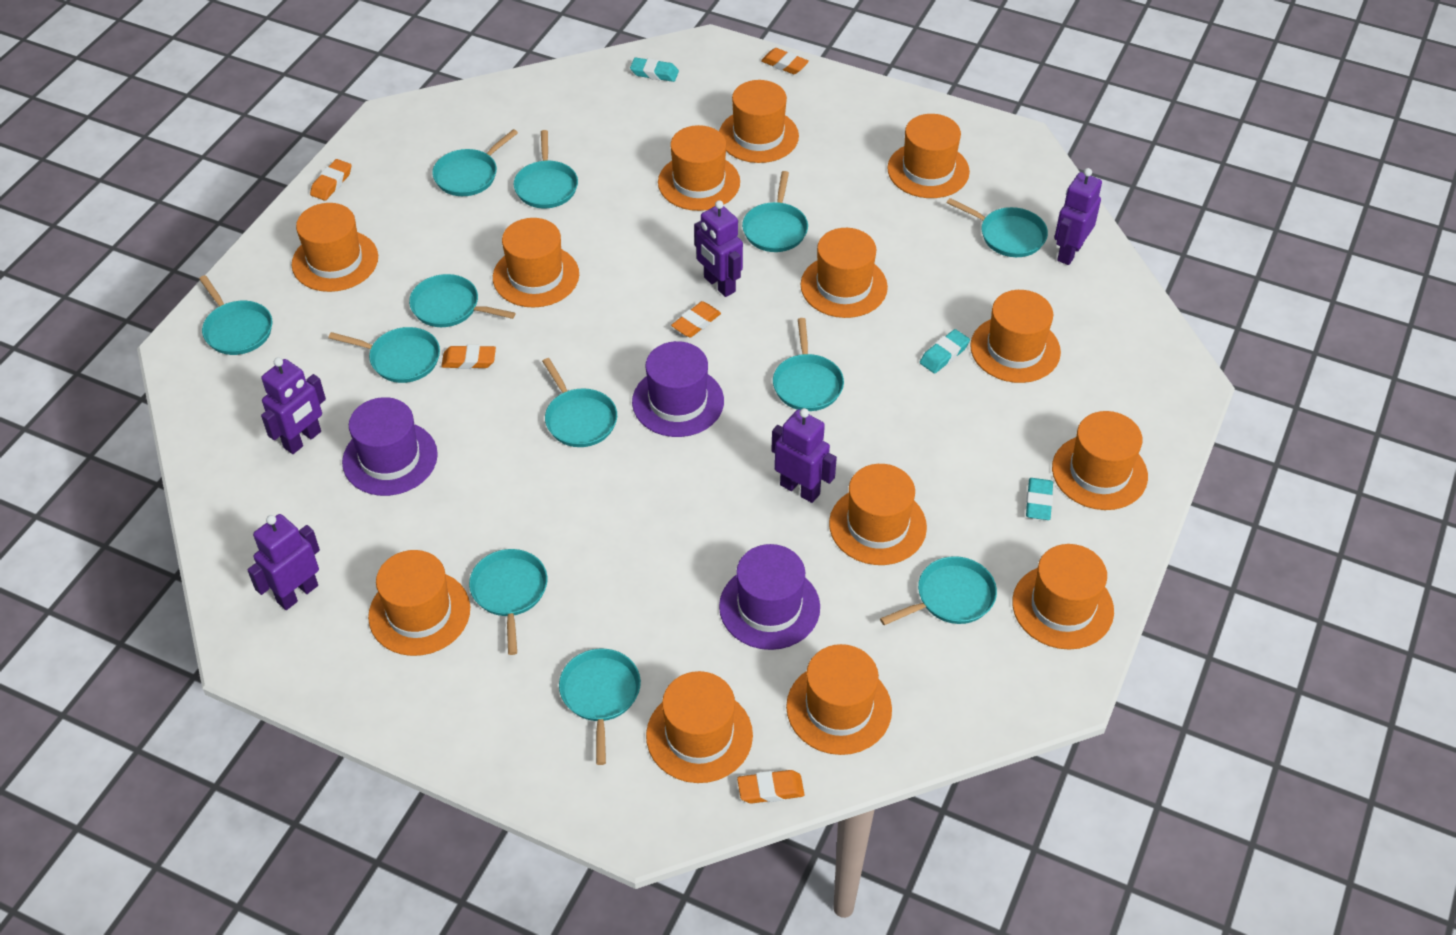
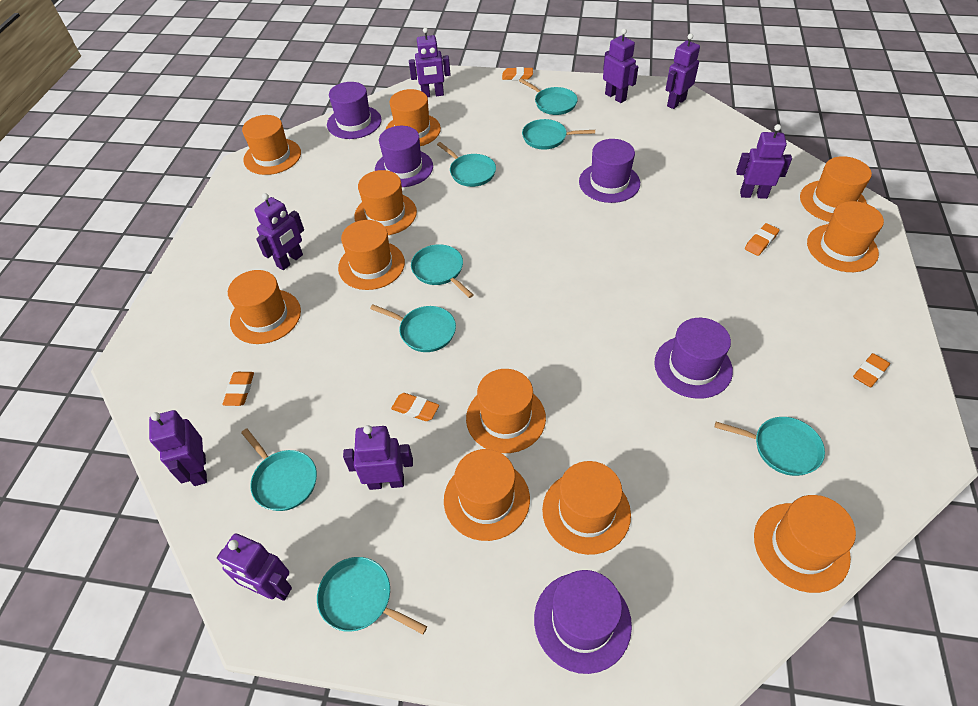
orange hat: [292,203,378,292] [368,550,470,656] [493,218,579,308] [646,671,753,783] [658,125,740,211] [719,80,799,163] [786,644,892,755] [800,228,888,318] [829,464,927,565] [887,114,970,198] [970,290,1061,383] [1012,544,1114,649] [1052,411,1148,510] = 13 -> [228,270,301,344] [242,115,301,175] [338,220,405,290] [354,170,417,235] [386,89,441,146] [444,449,530,541] [466,369,546,453] [542,461,631,555] [754,495,856,593] [800,156,872,222] [807,201,884,272] = 11
purple hat: [342,397,438,496] [632,341,724,437] [719,544,820,650] = 3 -> [327,82,382,139] [375,126,433,187] [534,570,632,674] [579,139,640,203] [654,318,733,399] = 5
purple robot: [247,514,320,610] [261,357,326,454] [694,200,743,297] [771,408,837,503] [1054,168,1102,265] = 5 -> [149,410,207,486] [217,533,292,601] [254,193,304,270] [343,425,413,490] [409,27,451,97] [603,29,638,103] [666,34,700,109] [736,124,792,199] = 8
turquoise eraser: [630,57,679,82] [920,329,970,373] [1026,478,1053,520] = 3 -> none = 0
turquoise pan: [199,275,272,355] [329,327,440,383] [409,274,516,327] [432,129,518,196] [469,549,547,655] [513,130,578,208] [542,358,617,447] [559,649,641,765] [742,171,808,252] [773,318,844,411] [880,556,997,625] [947,198,1048,257] = 12 -> [241,428,317,511] [317,557,427,634] [370,305,456,352] [411,244,473,298] [437,142,496,187] [519,78,578,115] [522,119,595,149] [715,417,825,476] = 8

